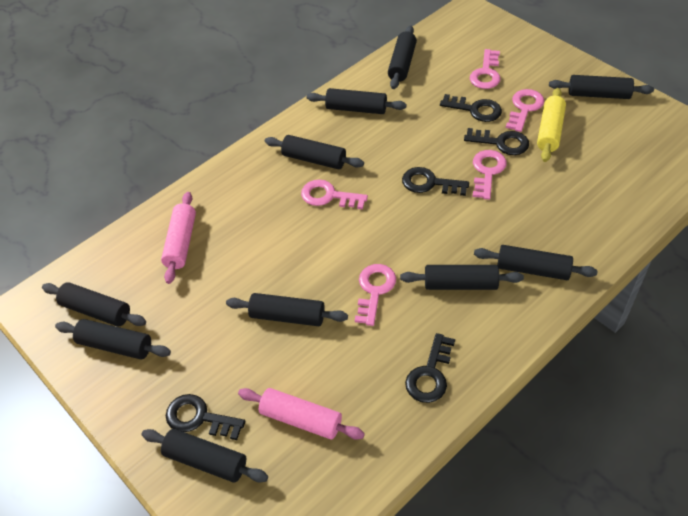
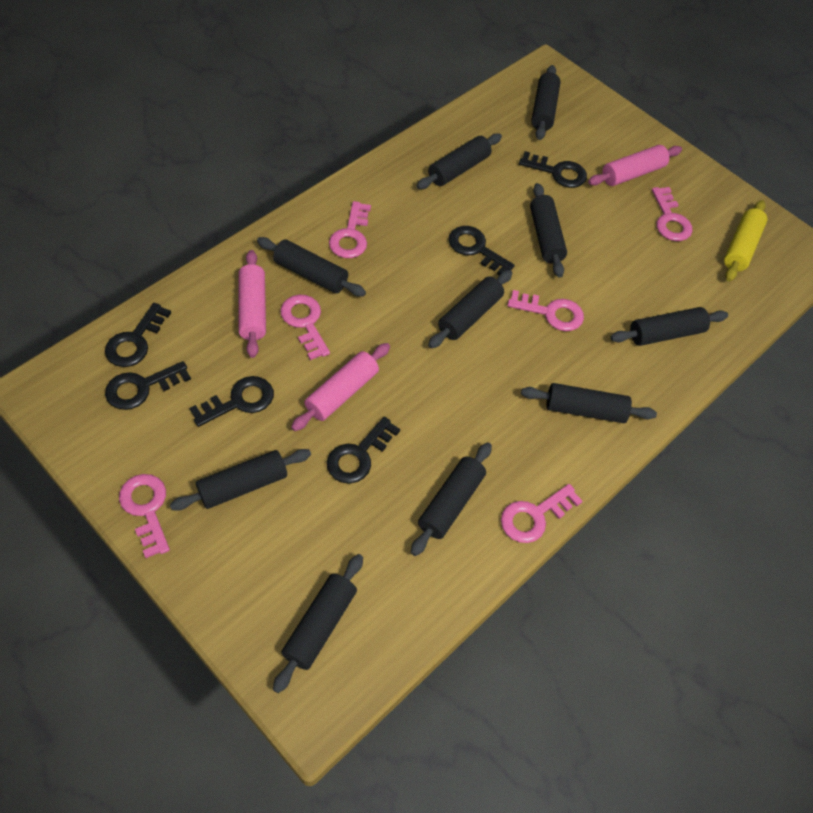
black key: [166,394,245,440] [402,167,469,196] [405,333,455,403] [440,94,502,122] [464,128,529,155] = 5 -> [105,303,171,367] [105,361,191,410] [189,376,274,427] [327,417,400,484] [449,226,515,275] [519,151,587,188] = 6
pink key: [301,179,368,210] [355,264,396,326] [470,49,501,89] [472,150,507,200] [506,89,544,132] = 5 -> [119,474,170,558] [280,295,330,360] [329,201,371,258] [501,484,583,543] [507,290,584,331] [652,187,693,241] = 6
pink rolling pin: [161,192,196,284] [238,388,365,440] = 2 -> [238,250,266,358] [291,343,390,431] [588,145,682,186] = 3

